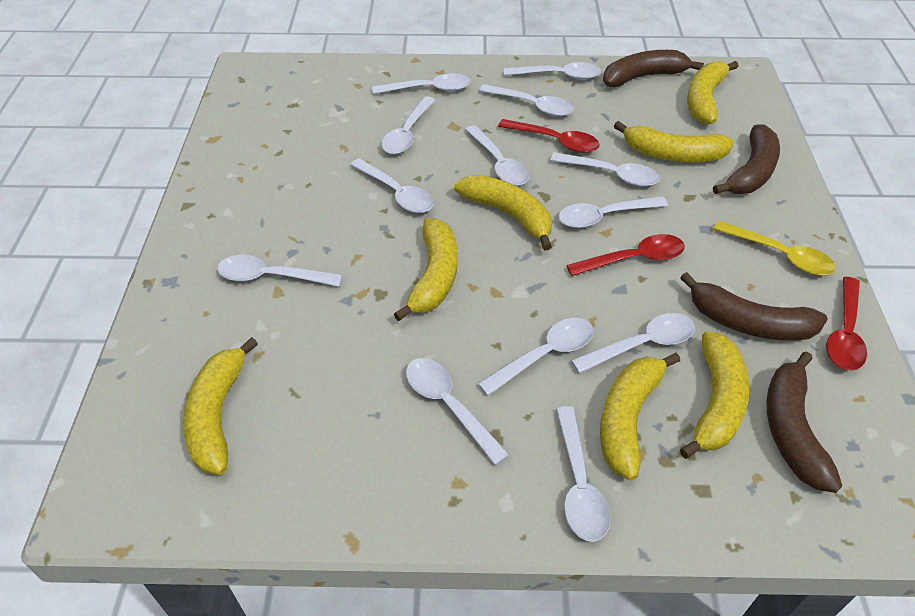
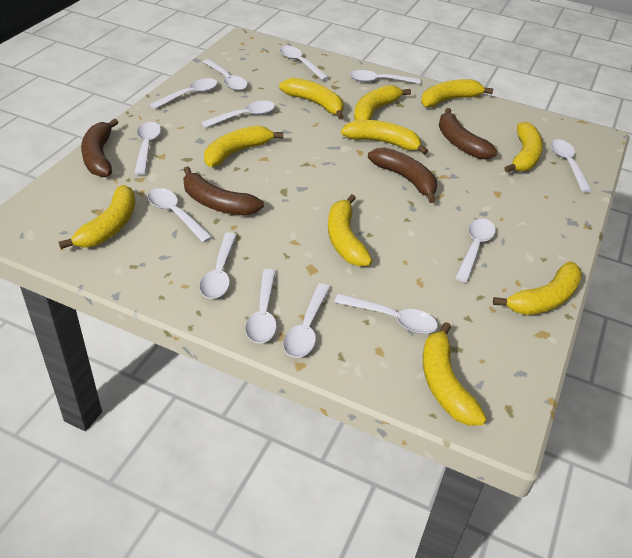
red spoon: [498,119,600,153] [566,234,685,276] [826,277,867,371] = 3 -> none = 0
yellow banana: [183,337,258,475] [394,218,458,321] [454,175,552,251] [600,353,680,480] [614,121,734,162] [680,331,749,459] [687,61,739,124] = 7 -> [59,185,135,249] [204,125,283,167] [279,78,344,119] [328,194,372,266] [341,120,428,155] [354,85,411,120] [421,79,493,108] [423,322,487,426] [493,261,582,315] [504,122,543,173] = 10
yellow spoon: [713,221,836,275] = 1 -> none = 0

